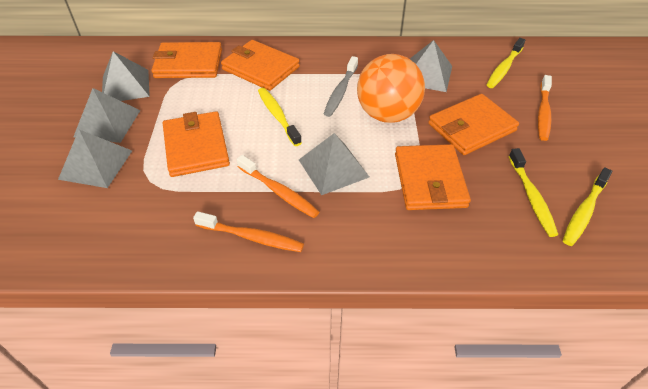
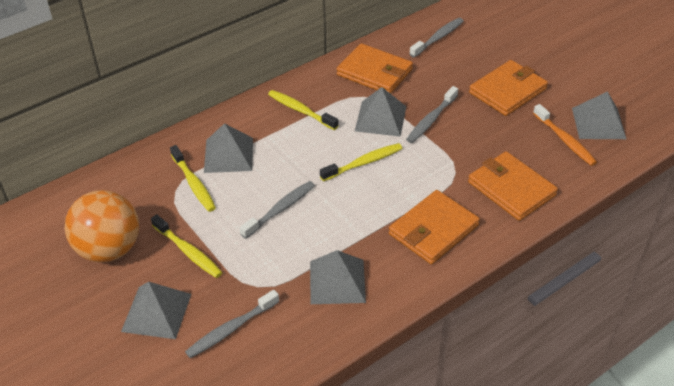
grey toothbrush: [324,56,358,117] = 1 -> [185,290,279,358] [240,181,315,239] [406,86,458,143] [410,18,464,58] = 4
orange toothbrush: [193,211,304,252] [237,155,319,218] [538,75,552,141] = 3 -> [533,104,597,166] = 1
orange wallet: [151,42,222,78] [163,111,230,177] [221,40,300,91] [395,144,471,210] [428,94,519,155] = 5 -> [337,43,413,94] [389,190,480,264] [468,151,558,221] [469,60,548,116] = 4

